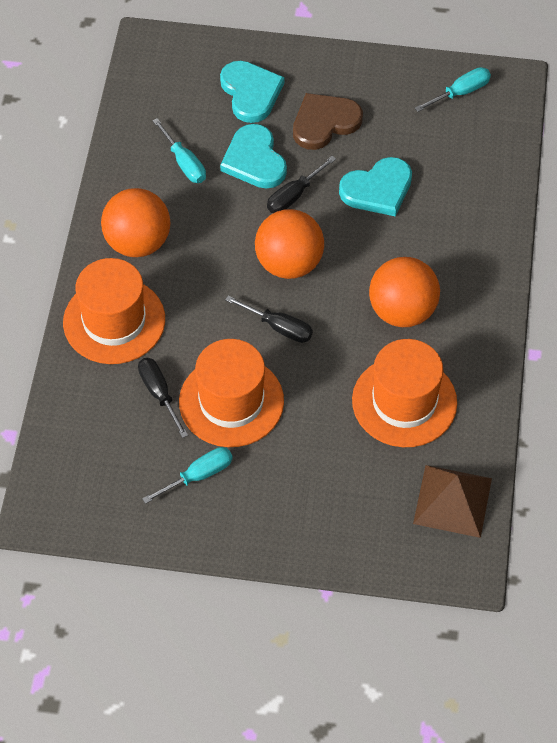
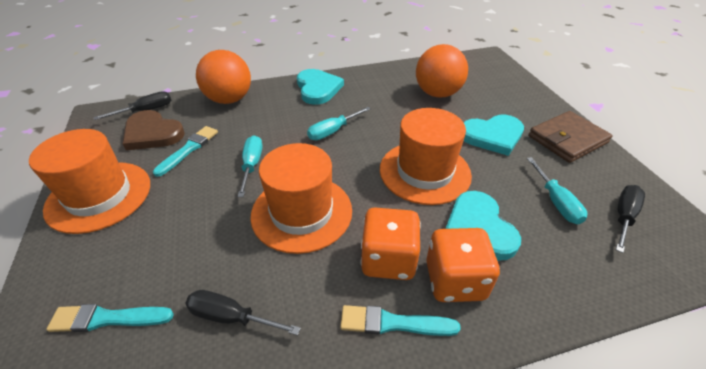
brown pyramid: [413,465,492,538] = 1 -> none = 0
brown wallet: none = 0 -> [528,111,613,163] = 1
orange ball: [101,188,170,257] [255,209,324,279] [369,257,440,327] = 3 -> [196,50,251,104] [416,44,468,98] = 2
orange dice: none = 0 -> [361,208,421,280] [426,228,500,302] = 2
turquoise brush: none = 0 -> [46,304,174,332] [153,126,218,177] [340,305,461,336] = 3

